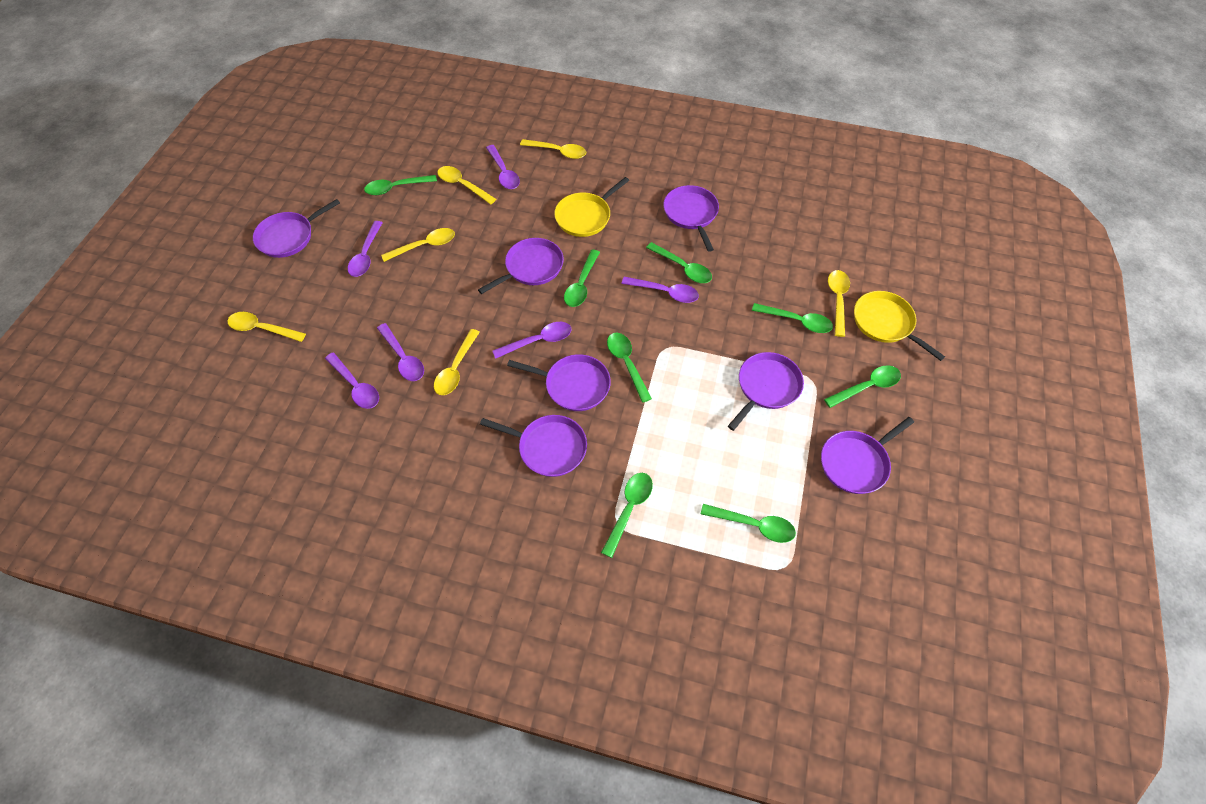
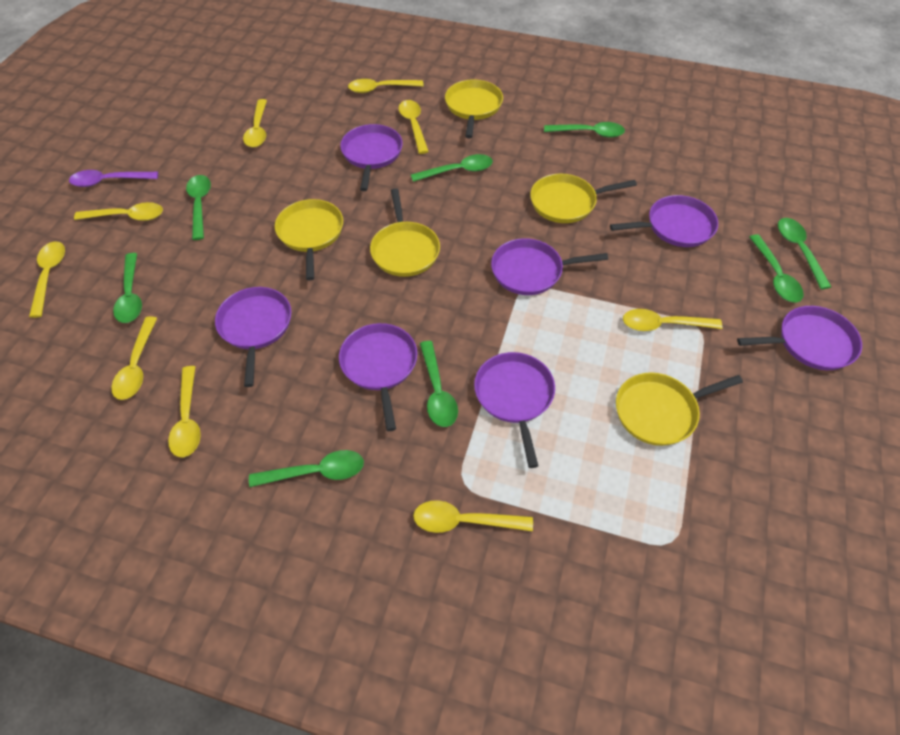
purple spoon: [325,352,379,409] [348,221,383,277] [377,323,424,381] [486,145,520,189] [493,322,572,359] [621,277,699,303] = 6 -> [69,170,158,187] = 1
yellow pan: [554,177,629,237] [854,291,945,361] = 2 -> [275,199,343,280] [370,188,440,277] [445,80,503,138] [530,174,637,223] [616,372,743,446] = 5
yellow spoon: [227,312,306,342] [381,228,455,262] [434,329,480,395] [437,166,496,204] [520,139,586,159] [828,270,850,337] = 6 -> [29,241,65,318] [74,202,163,221] [111,317,157,400] [168,366,201,457] [243,99,267,147] [348,79,424,93] [398,100,429,154] [413,500,533,533] [623,309,723,331] = 9

